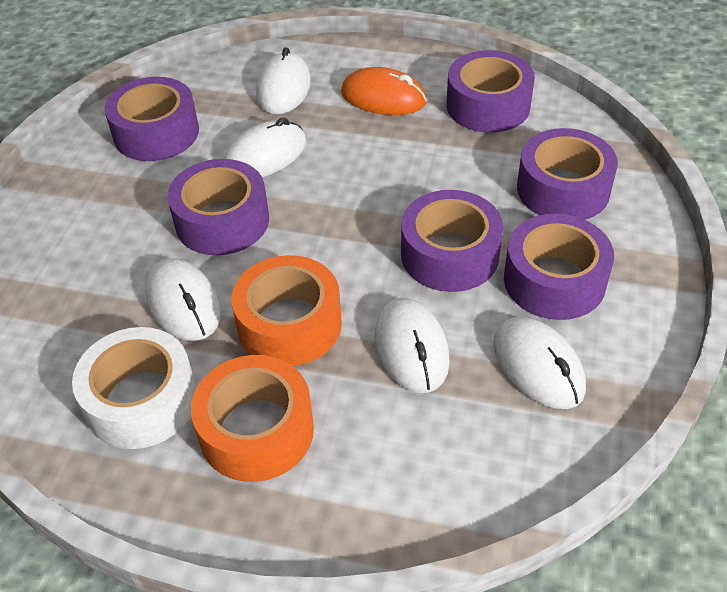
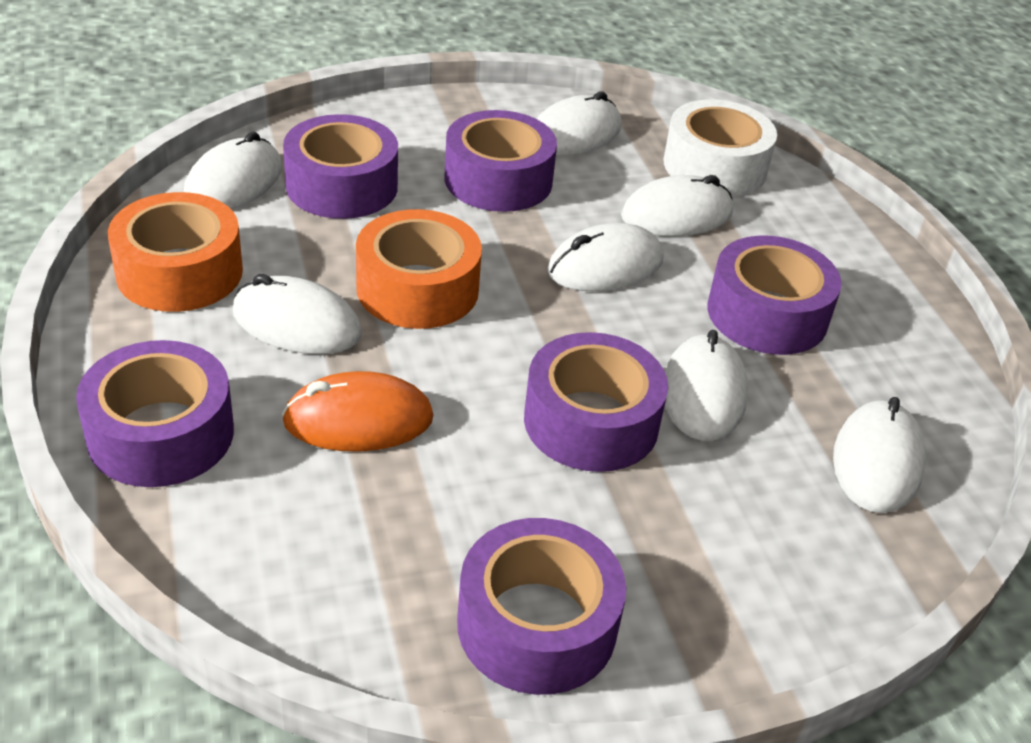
white mouse: [145,258,221,341] [223,117,306,177] [256,47,311,114] [375,298,450,393] [493,316,586,409] = 5 -> [184,132,282,209] [233,274,362,354] [536,91,622,156] [547,223,663,292] [621,175,733,236] [665,330,748,441] [833,397,926,513] = 7

